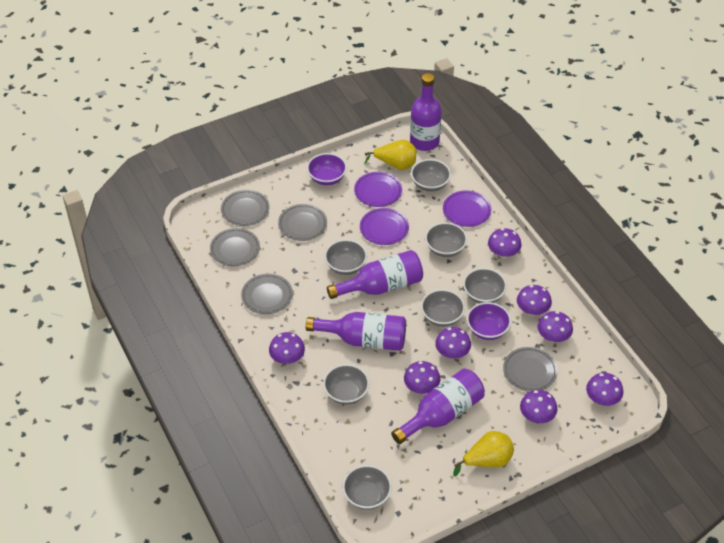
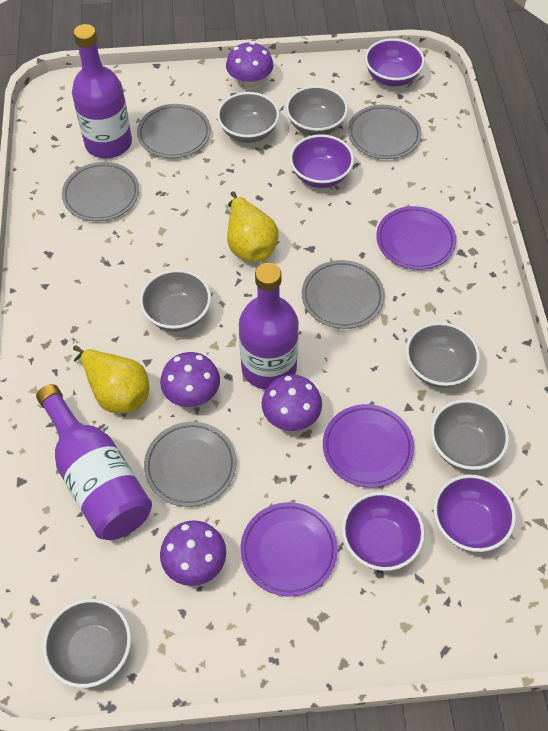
grey bowl: [323,364,369,405] [325,239,367,275] [343,465,392,510] [411,159,451,192] [421,289,465,327] [425,222,467,257] [463,268,507,303] = 7 -> [43,599,131,688] [140,269,211,331] [217,92,280,143] [286,86,348,136] [406,322,480,388] [431,399,509,471] = 6
purple bottle: [306,312,406,351] [327,250,423,299] [391,368,485,444] [410,73,442,151] = 4 -> [36,384,152,540] [72,24,132,158] [239,263,299,390] = 3
purple bowl: [307,153,347,185] [467,302,511,340] = 2 -> [289,134,354,188] [342,492,425,571] [365,38,425,86] [433,475,516,552] = 4
purple mushroom: [269,332,305,364] [404,361,440,394] [435,327,471,359] [488,228,521,258] [517,285,552,316] [520,390,557,423] [537,311,573,343] [586,373,623,406] = 8 -> [160,352,220,407] [160,520,226,586] [226,42,273,88] [262,374,322,431] = 4

